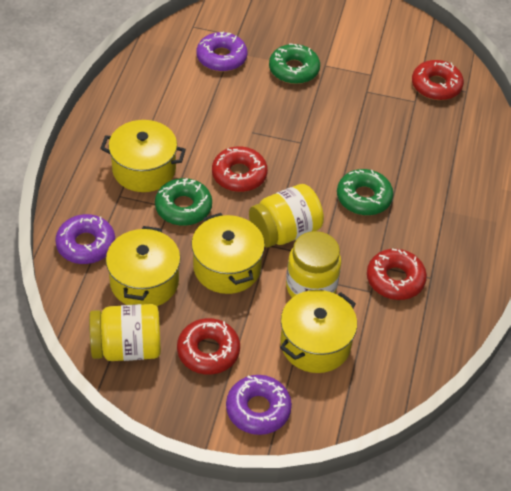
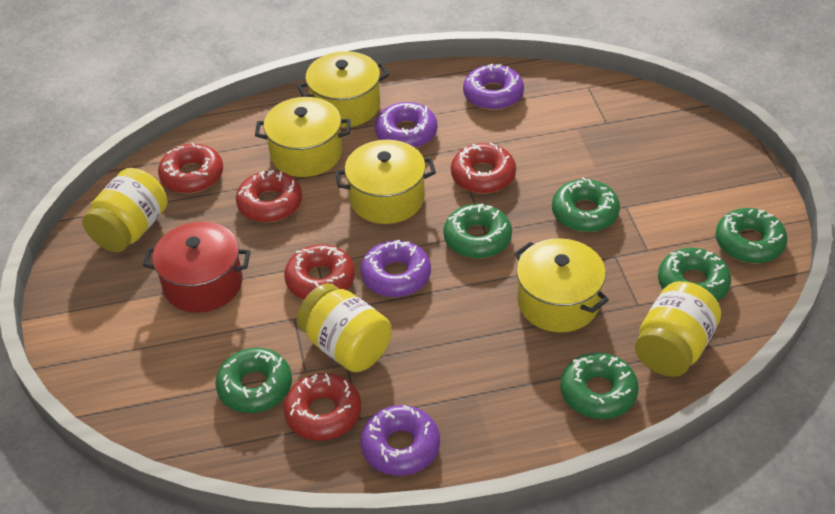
green donut: [155,178,212,226] [269,43,320,84] [337,169,393,215] = 3 -> [215,348,292,413] [443,204,512,259] [552,177,620,232] [560,352,639,419] [658,248,731,302] [716,208,787,263] = 6
purple donut: [55,214,115,264] [197,31,247,72] [226,375,292,435] = 3 -> [360,405,440,476] [361,240,431,297] [375,102,438,148] [463,64,524,110] = 4
red donut: [177,318,240,375] [212,146,268,192] [367,249,427,300] [412,60,464,100] = 4 -> [158,143,223,194] [236,170,302,223] [283,373,361,441] [284,244,355,299] [451,143,516,194] = 5
red pot: none = 0 -> [143,222,251,313] = 1

